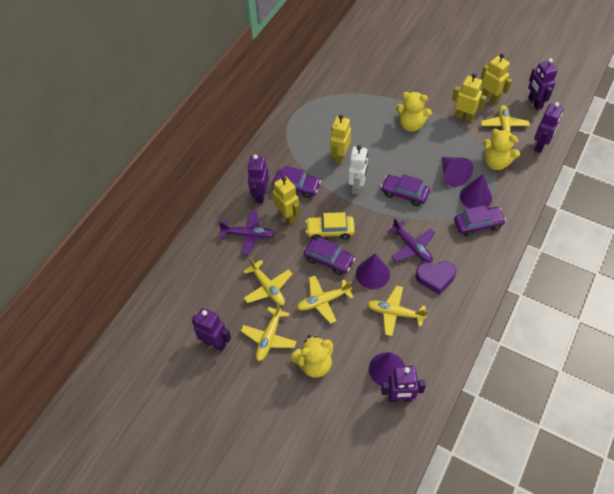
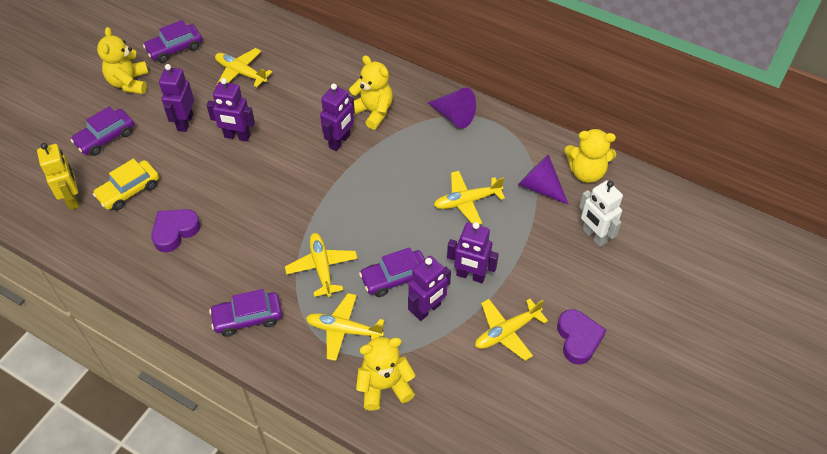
purple cone: [356,254,390,289] [369,352,405,386] [442,157,473,187] [460,174,492,208] = 4 -> [428,88,476,129] [518,154,569,205] = 2
purple heart: [416,261,456,295] = 1 -> [151,209,201,252] [557,309,606,364] = 2
purple plane: [219,210,275,255] [387,218,435,263] = 2 -> none = 0
yellow robot: [273,176,300,225] [330,115,351,165] [452,73,487,122] [481,54,512,104] = 4 -> [37,143,79,210] = 1
yellow teddy bear: [291,335,333,378] [396,92,432,132] [483,129,520,170] = 3 -> [97,27,149,94] [349,55,393,130] [356,337,416,411] [564,128,616,183] = 4

